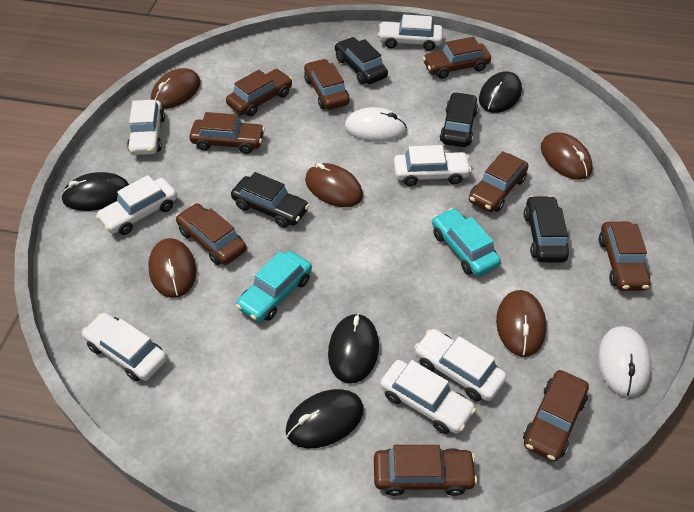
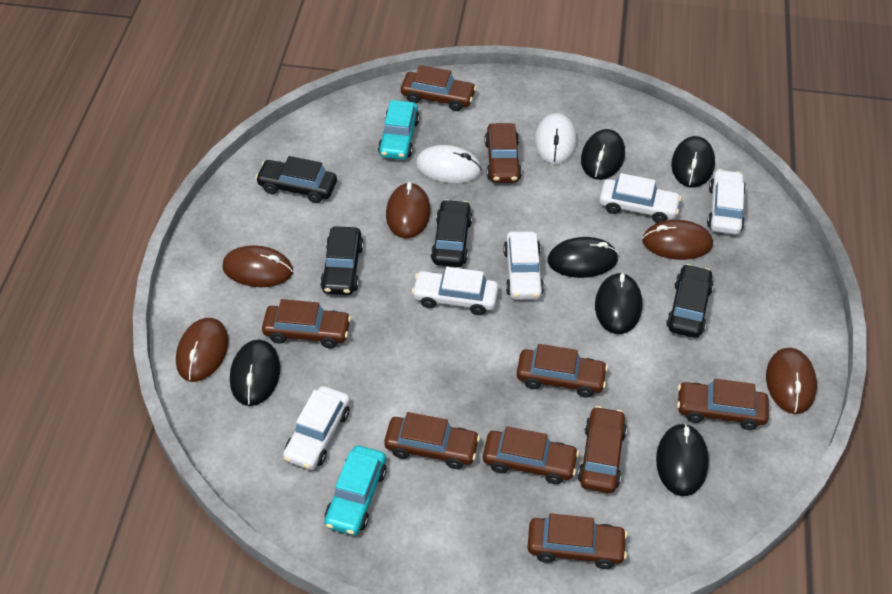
black mouse: [61,172,129,211] [286,389,364,448] [328,313,379,384] [479,71,522,113] = 4 -> [230,340,280,406] [547,237,619,278] [581,129,625,180] [595,273,642,334] [656,423,709,496] [671,136,715,188] = 6
white car: [82,313,167,381] [96,175,177,235] [127,100,165,155] [378,15,443,51] [380,360,476,434] [394,145,472,186] [414,329,507,401] = 7 -> [283,386,350,470] [412,267,498,315] [503,231,544,299] [599,173,681,223] [707,169,746,235] = 5

